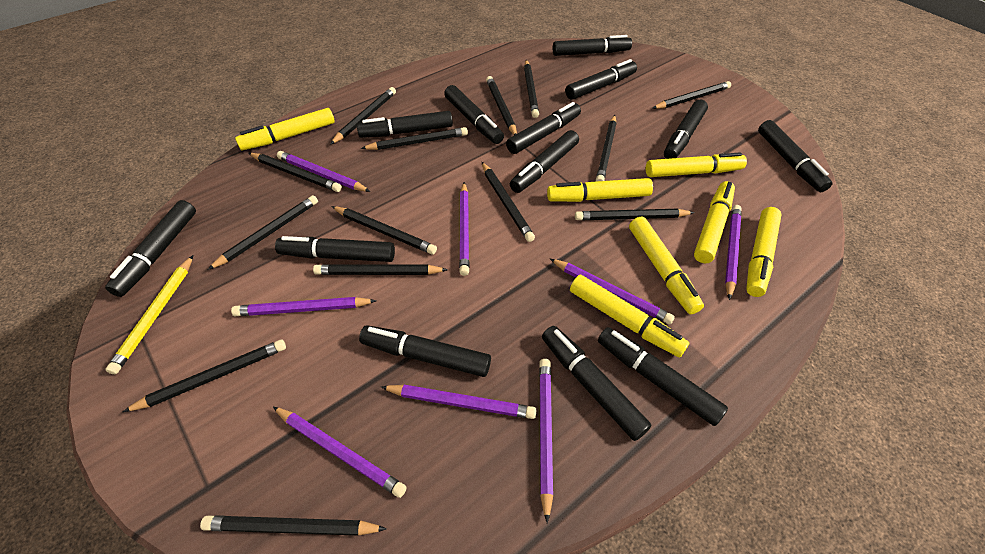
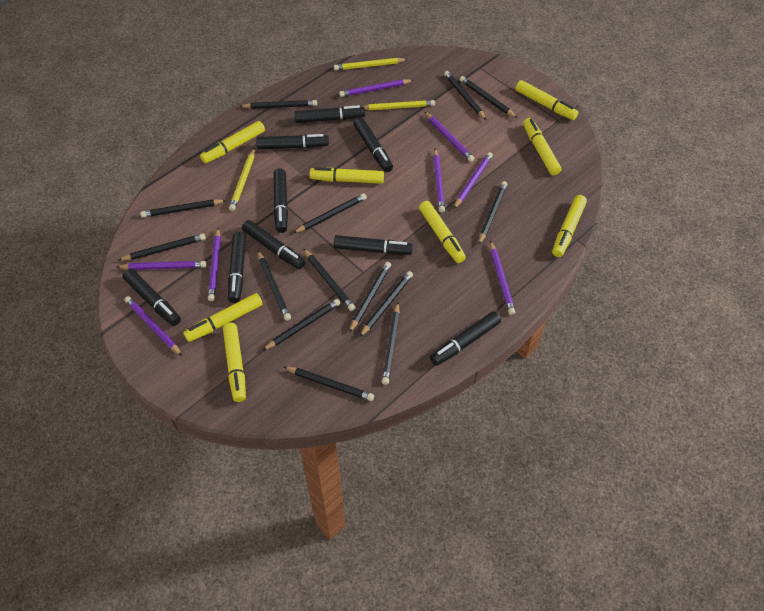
black marker: [105,200,196,297] [275,236,395,262] [357,111,453,138] [359,325,491,377] [444,85,504,144] [506,102,581,154] [510,130,579,193] [542,326,652,441] [553,35,632,56] [565,59,637,100] [598,327,728,426] [664,100,708,159] [758,120,832,192] = 13 -> [123,269,181,326] [228,232,246,303] [242,220,305,269] [256,134,329,149] [273,168,288,233] [294,105,365,123] [334,235,413,255] [353,117,393,172] [430,311,501,366] = 9
yellow marker: [235,108,335,150] [547,178,653,202] [570,275,689,357] [629,217,704,314] [646,152,747,177] [694,181,735,263] [746,207,782,297] = 7 -> [183,293,262,342] [200,121,265,163] [223,323,246,402] [310,167,384,184] [419,201,466,263] [516,80,578,120] [523,118,561,175] [552,195,587,257] = 8
yellow pencil: [105,255,193,374] = 1 -> [229,148,255,211] [334,58,408,70] [361,100,435,110] = 3

